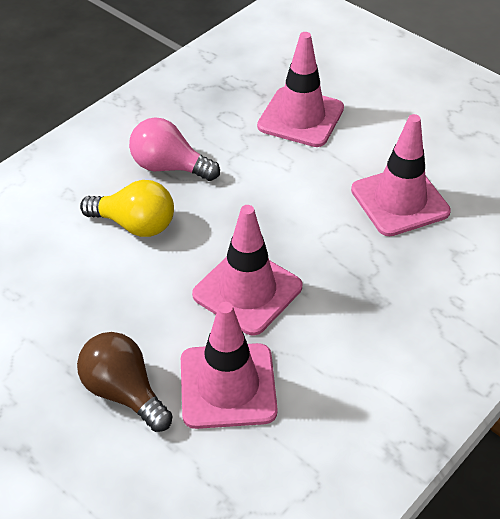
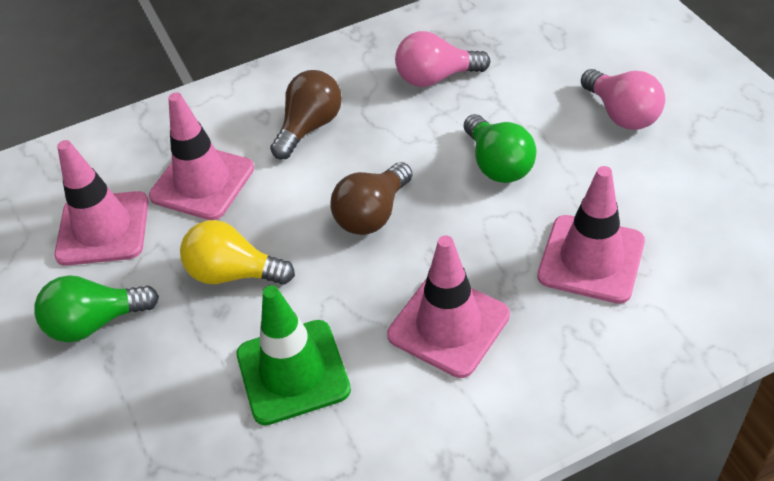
brown light bulb: [77,332,173,432] = 1 -> [270,70,342,159] [330,162,412,235] = 2
green light bulb: none = 0 -> [34,275,159,342] [464,114,536,183] = 2
green traffic cone: none = 0 -> [236,285,351,425] = 1
pink light bulb: [129,118,220,181] = 1 -> [395,31,490,87] [581,69,665,130] = 2

